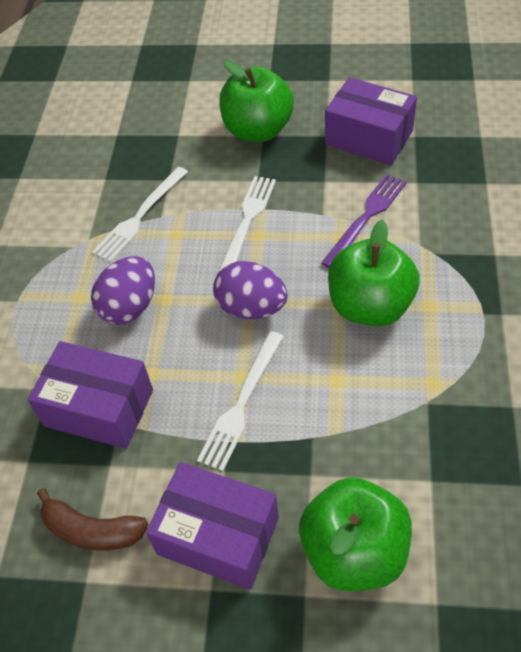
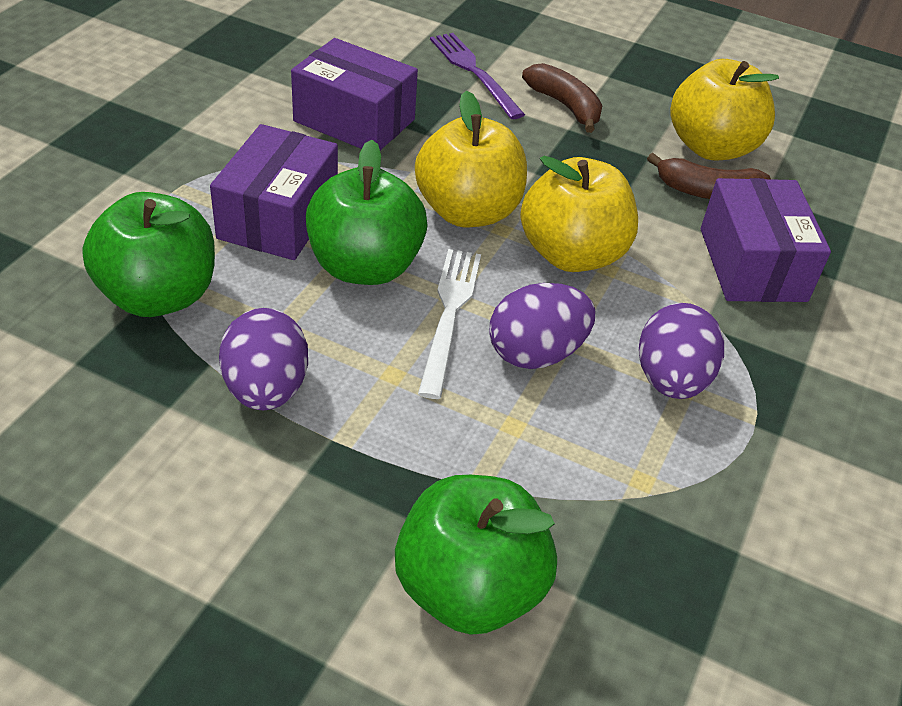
brown banana: [37,488,149,550] = 1 -> [522,63,603,133] [647,153,771,199] = 2
purple egg: [91,256,155,325] [213,261,288,319] = 2 -> [219,308,308,410] [489,283,595,369] [639,303,724,399] = 3
white fork: [92,167,188,262] [197,331,284,471] [218,176,276,273] = 3 -> [418,249,481,399] = 1
yellow apple: none = 0 -> [415,90,527,227] [520,156,638,272] [670,59,779,160] = 3

